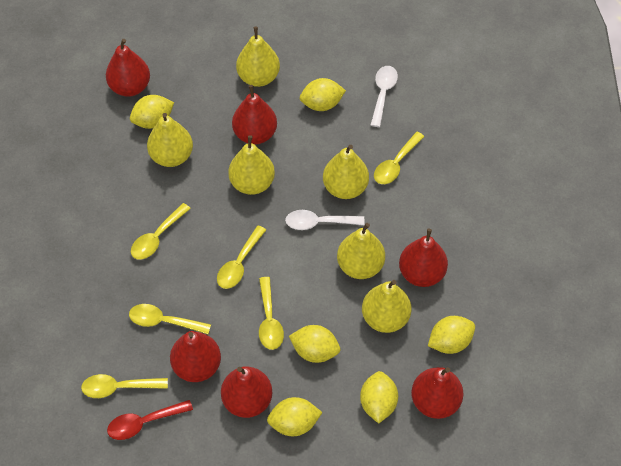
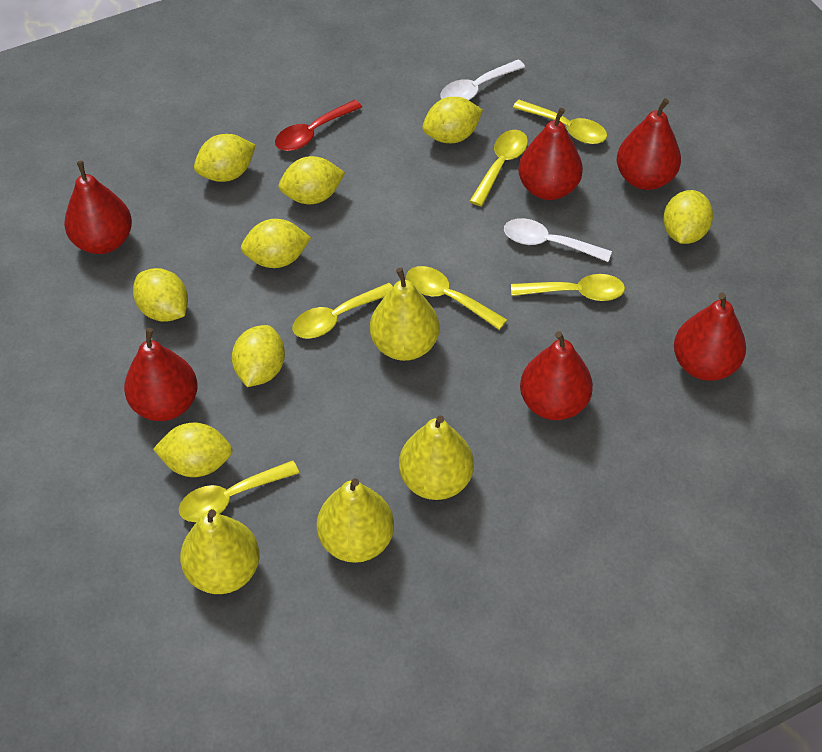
yellow lemon: [130,95,174,129] [267,397,323,436] [289,325,340,363] [300,78,346,111] [360,371,398,424] [428,316,475,354] = 6 -> [133,268,188,322] [153,423,233,477] [194,134,256,182] [232,325,285,387] [241,219,311,268] [279,156,345,204] [422,97,483,143] [663,190,713,244] = 8
yellow pear: [147,113,193,167] [228,135,275,195] [236,27,280,87] [323,145,369,199] [337,223,385,279] [362,280,411,333] = 6 -> [180,509,260,594] [317,478,394,563] [370,268,439,361] [399,415,474,500] = 4

